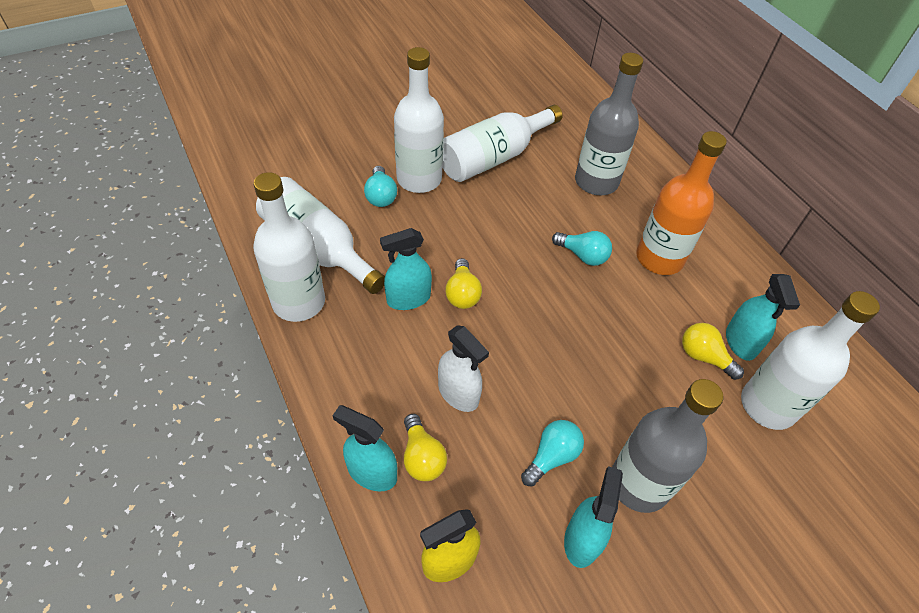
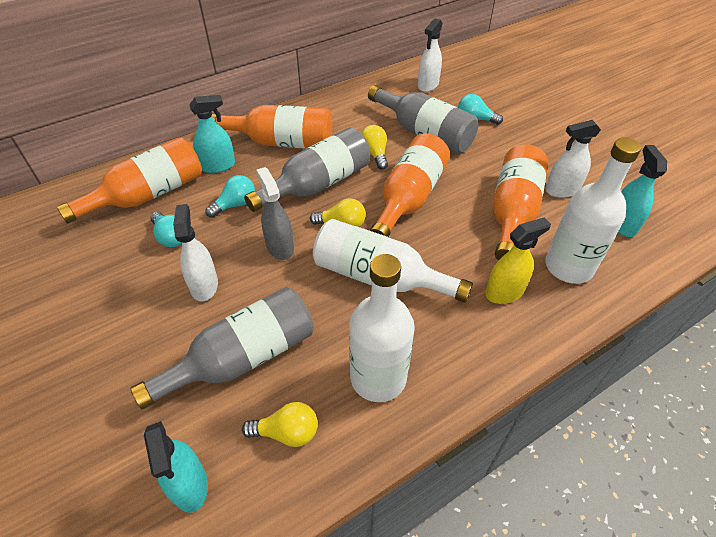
grey bottle: [575,53,643,195] [612,379,723,513] = 2 -> [130,287,314,409] [244,127,370,212] [368,85,479,154] = 3
grey spray bottle: none = 0 -> [256,167,294,260] = 1
orange bottle: [636,131,727,275] = 1 -> [57,137,202,224] [212,105,332,149] [369,133,450,237] [492,144,548,260] = 4
turquoise spray bottle: [332,405,397,492] [380,228,432,310] [564,466,623,568] [726,274,800,361] = 4 -> [144,421,208,513] [189,95,235,173] [618,145,667,237] = 3
white bottle: [253,172,325,322] [256,177,385,294] [394,47,444,193] [442,105,563,182] [741,291,880,430] = 5 -> [313,219,473,303] [349,254,415,402] [545,137,641,284] = 3
white spray bottle: [438,325,489,412] = 1 -> [173,204,218,301] [418,18,443,92] [545,120,601,198] = 3

